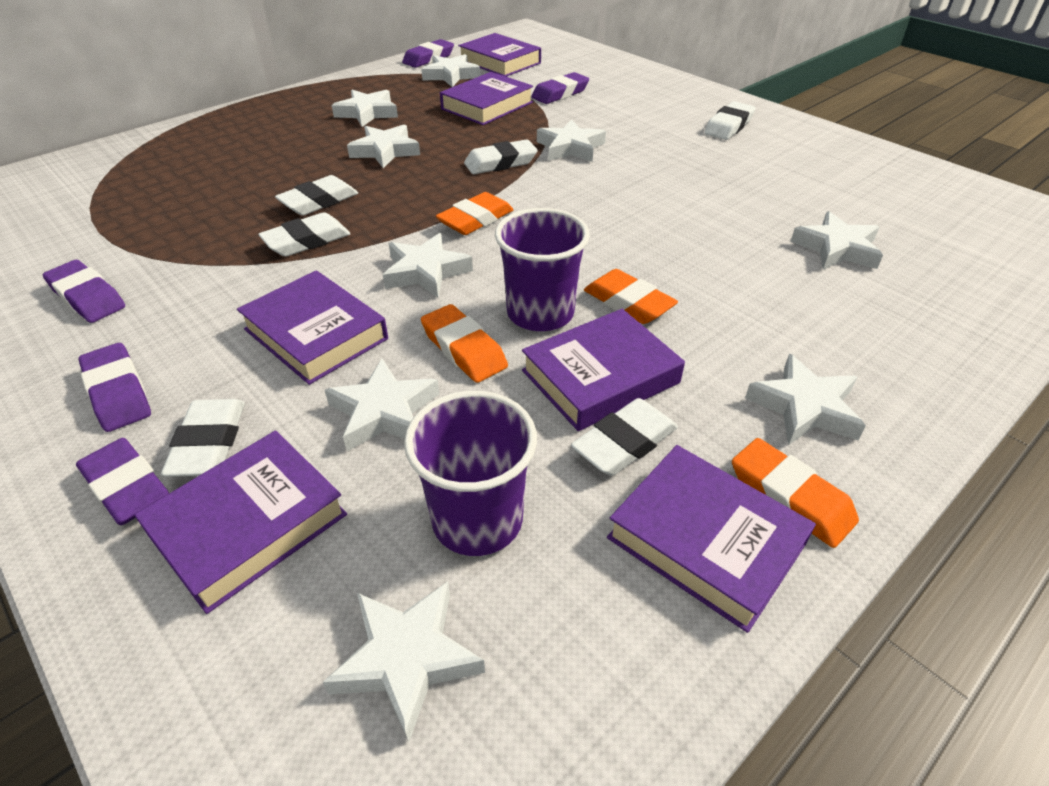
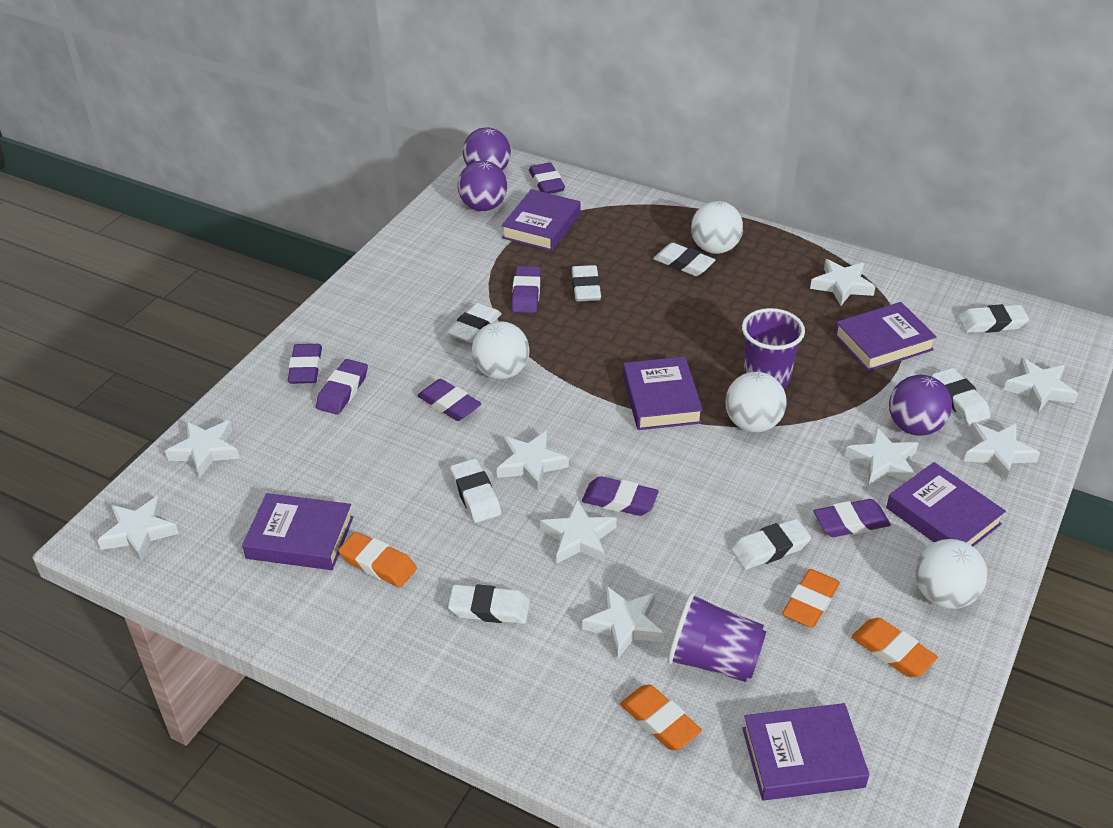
purple ball: none = 0 -> [458,161,507,211] [463,127,511,171] [889,375,952,436] = 3
purple eraser: [43,260,125,323] [76,438,169,525] [78,343,151,432] [402,39,454,68] [531,72,589,104] = 5 -> [288,344,322,384] [316,359,368,415] [417,379,481,421] [512,266,541,313] [529,163,565,194] [582,477,659,516] [814,499,891,537] = 7
white ball: none = 0 -> [471,321,530,379] [691,201,743,254] [725,372,787,432] [915,539,988,609] = 4
white eraser: [161,399,245,477] [258,213,350,257] [275,175,358,216] [464,139,538,174] [571,398,678,476] [704,101,755,140] = 6 -> [447,303,502,343] [448,584,530,624] [450,459,501,523] [572,265,601,301] [653,243,715,276] [731,519,811,569] [932,368,991,424] [958,304,1029,333] = 8

